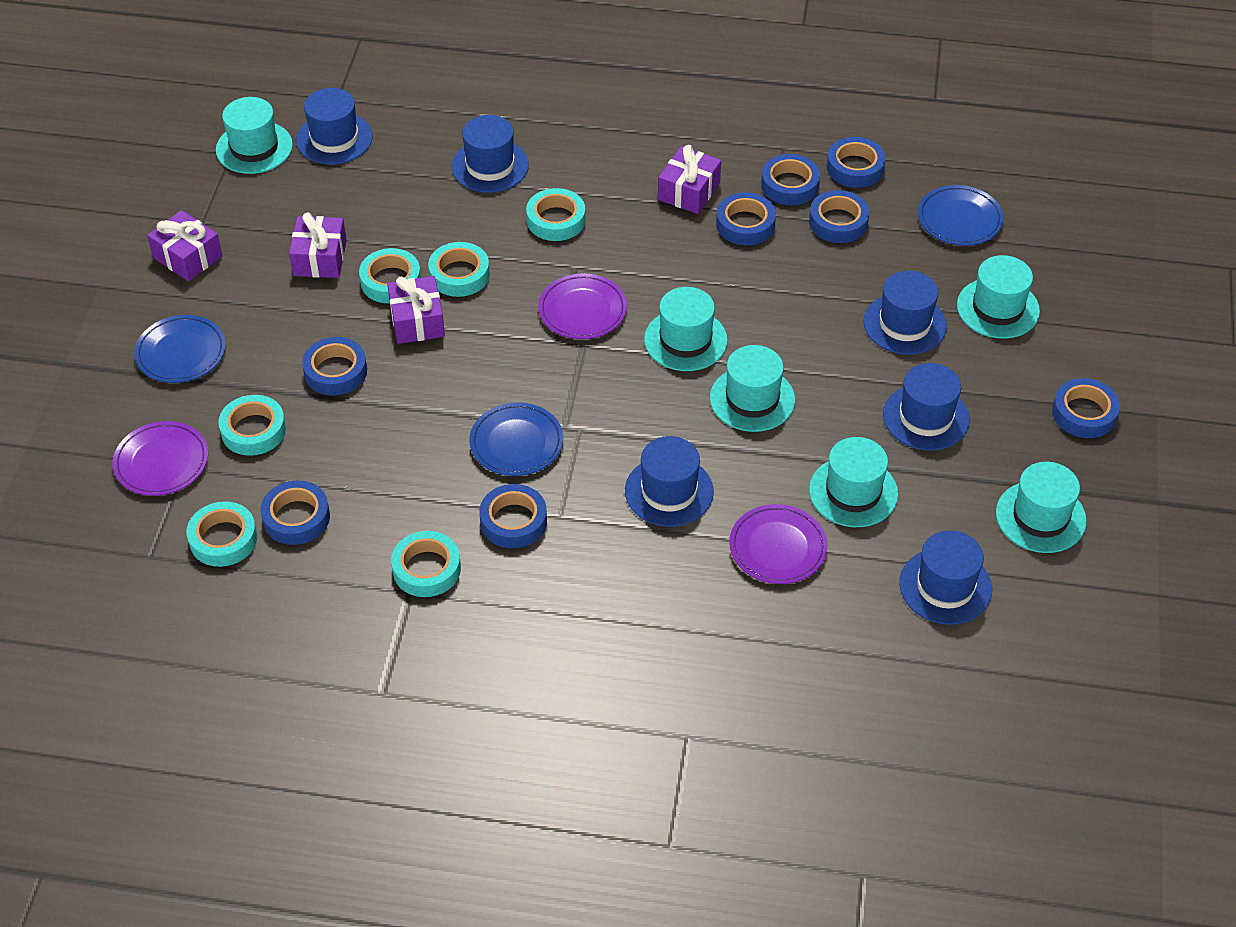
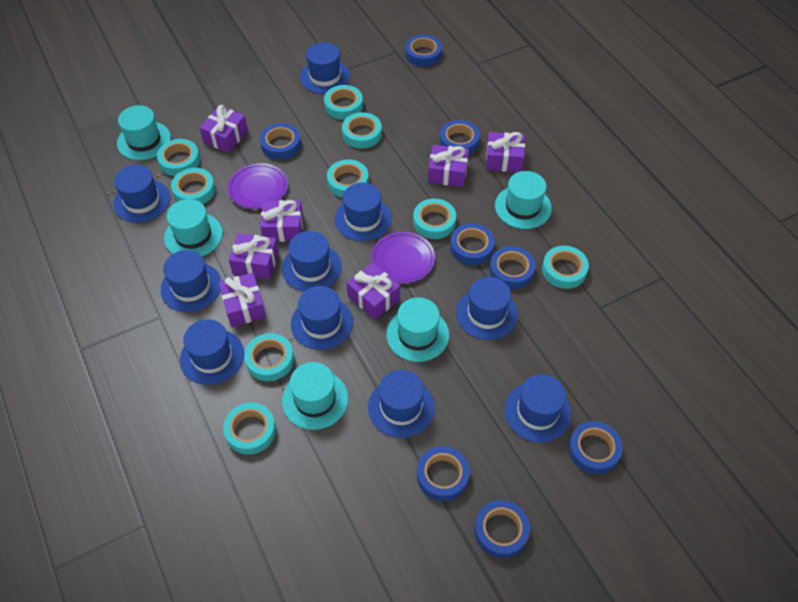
blue hat: [296,88,373,164] [452,115,529,193] [625,436,714,527] [863,271,947,355] [883,363,970,451] [899,530,992,625] = 6 -> [113,165,170,223] [161,250,222,312] [180,319,244,385] [282,231,342,292] [291,286,353,350] [300,42,350,94] [335,183,392,241] [368,370,435,438] [456,277,518,340] [504,374,571,443] = 10
blue plate: [134,315,226,383] [469,402,563,476] [918,185,1004,246] = 3 -> none = 0
purple gift: [147,210,223,281] [289,212,347,278] [387,276,445,344] [658,145,721,214] = 4 -> [199,105,248,153] [219,273,266,327] [229,233,279,279] [260,200,303,242] [347,263,400,320] [428,145,469,187] [486,132,525,172] = 7
purple plate: [113,421,208,496] [538,273,627,339] [729,504,828,584] = 3 -> [228,163,288,209] [371,232,435,283] = 2
turquoise hat: [216,97,293,174] [644,287,728,371] [710,345,795,432] [809,437,898,527] [957,255,1040,339] [996,462,1086,553] = 6 -> [117,105,171,160] [164,199,223,256] [282,362,348,430] [386,297,449,362] [495,171,552,229] = 5
turquoise tape: [187,501,257,567] [219,395,286,456] [359,248,421,303] [391,531,461,597] [428,242,490,297] [526,188,586,241] = 6 -> [157,139,200,176] [171,168,215,204] [223,402,276,455] [244,333,294,381] [324,85,363,120] [327,160,369,198] [342,112,382,149] [413,199,456,239] [542,246,589,289] = 9

